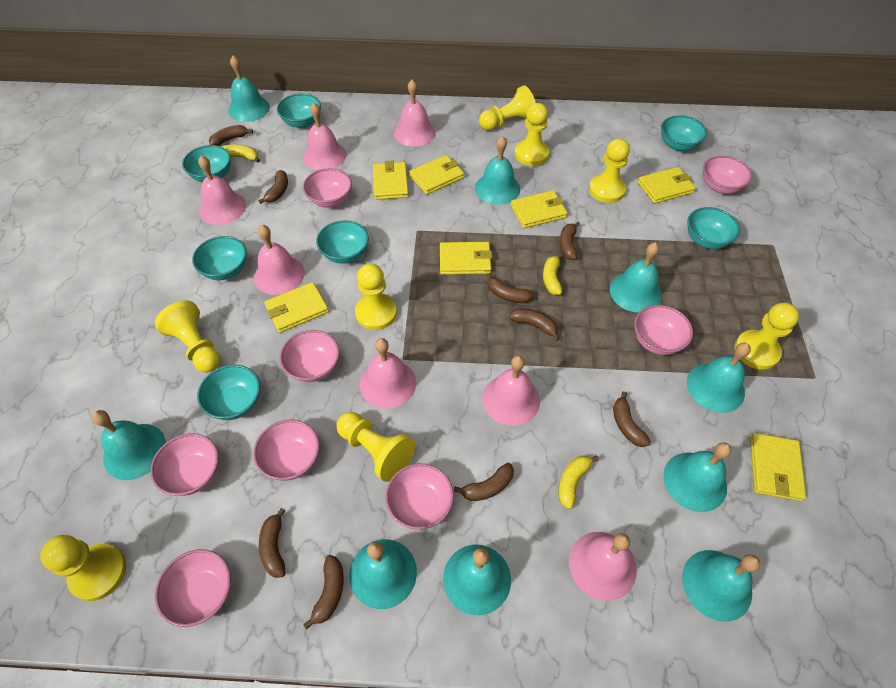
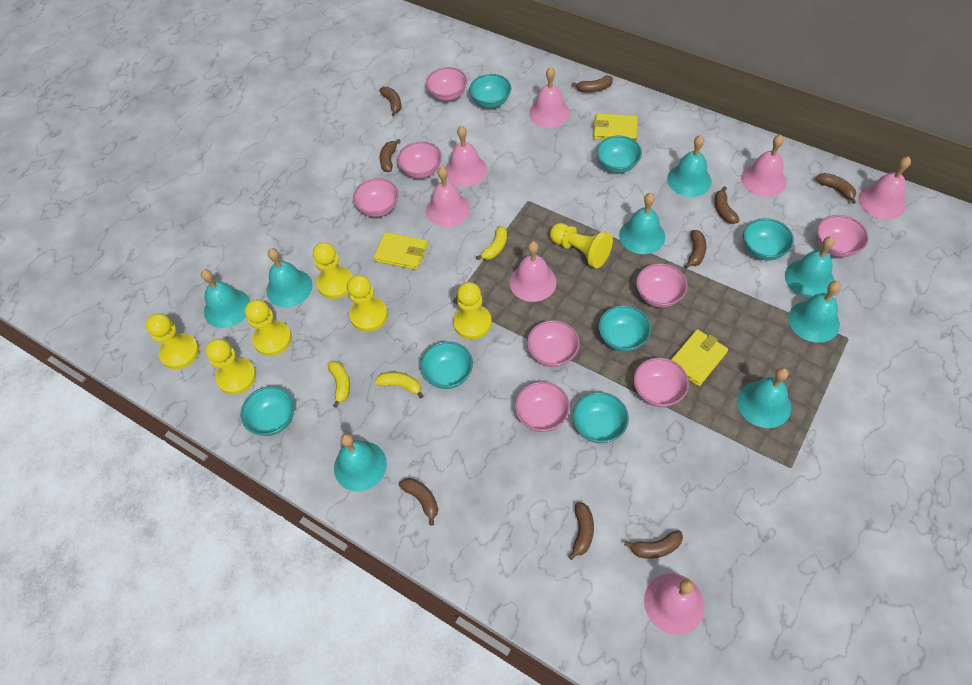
turquoise bell: [92,410,166,480] [229,56,270,122] [349,539,417,609] [443,545,511,615] [475,136,520,205] [610,242,662,313] [663,442,732,512] [682,550,760,621] [687,342,751,413] = 9 -> [201,269,250,328] [266,248,312,308] [334,433,387,491] [619,193,665,254] [667,135,712,197] [737,368,791,428] [785,236,835,298] [789,281,841,343] = 8
yellow pawn: [40,535,126,601] [155,300,221,373] [336,412,415,482] [355,263,397,330] [479,85,536,131] [515,103,549,166] [589,139,630,203] [735,303,799,370] = 8 -> [146,313,199,369] [205,338,256,395] [245,300,292,356] [313,242,353,299] [347,275,388,332] [453,282,492,339] [550,223,613,268] = 7
yellow wallet: [264,282,329,333] [373,160,409,200] [409,155,464,195] [440,242,492,275] [511,190,568,228] [638,167,696,204] [750,433,806,501] = 7 -> [374,232,428,270] [593,113,638,141] [671,329,728,386] = 3

